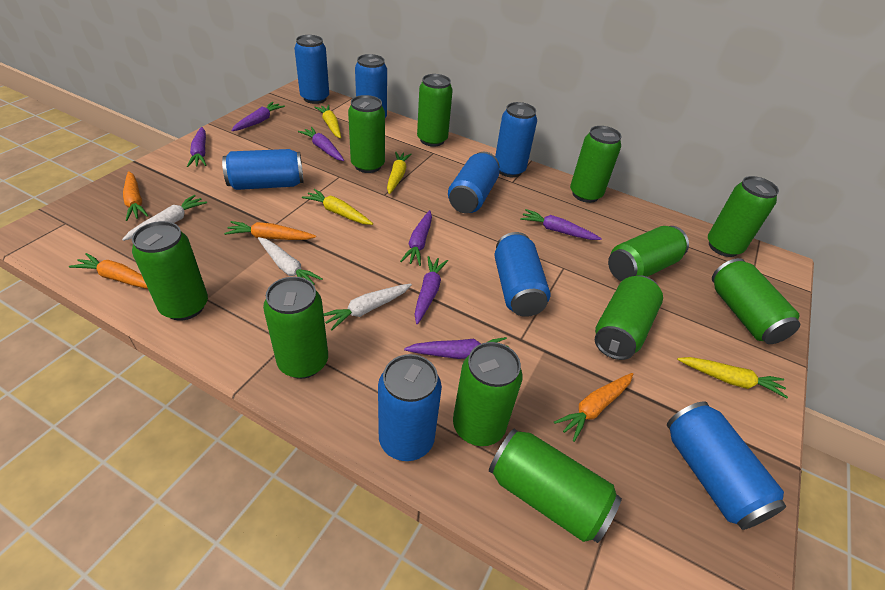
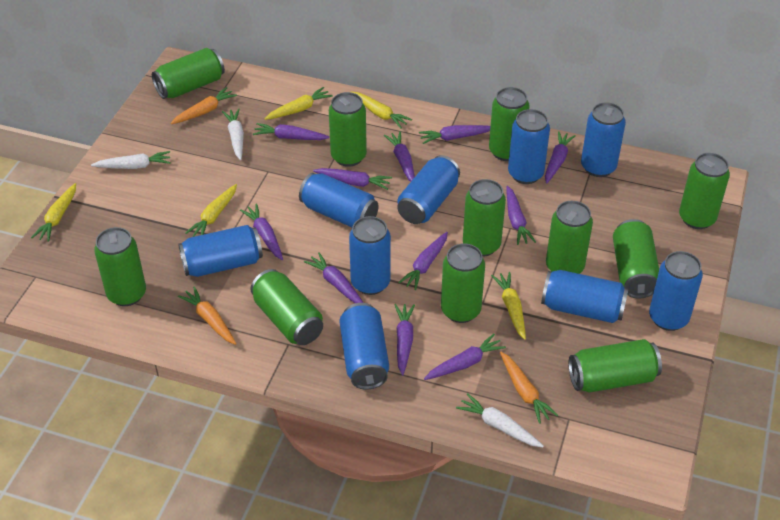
blue can: [222,149,303,190] [294,35,329,104] [355,54,387,118] [378,354,442,461] [448,152,499,213] [494,232,550,317] [495,102,537,177] [667,401,786,530] = 8 -> [178,225,263,277] [299,173,379,227] [339,303,389,390] [349,216,391,295] [397,155,460,224] [508,109,550,184] [541,270,628,323] [581,102,626,177] [649,251,703,331] = 9
orange carrot: [69,253,148,289] [123,171,148,221] [224,221,316,240] [554,373,633,442] = 4 -> [171,87,237,124] [178,286,236,345] [500,352,558,424] = 3
purple carrot: [187,127,206,167] [231,102,285,131] [298,127,344,161] [400,210,432,266] [404,337,509,359] [414,256,448,324] [520,209,602,240] = 7 -> [240,203,283,260] [253,123,330,140] [304,252,364,303] [313,168,392,190] [384,131,415,182] [394,304,415,375] [398,232,448,290] [419,125,491,144] [424,334,506,380] [506,186,536,245] [545,131,576,184] = 11
yellow carrot: [302,189,373,225] [314,105,341,138] [387,151,412,194] [677,357,788,398] = 4 -> [31,183,76,242] [185,184,237,237] [264,87,333,120] [351,92,412,129] [491,272,526,340] = 5

